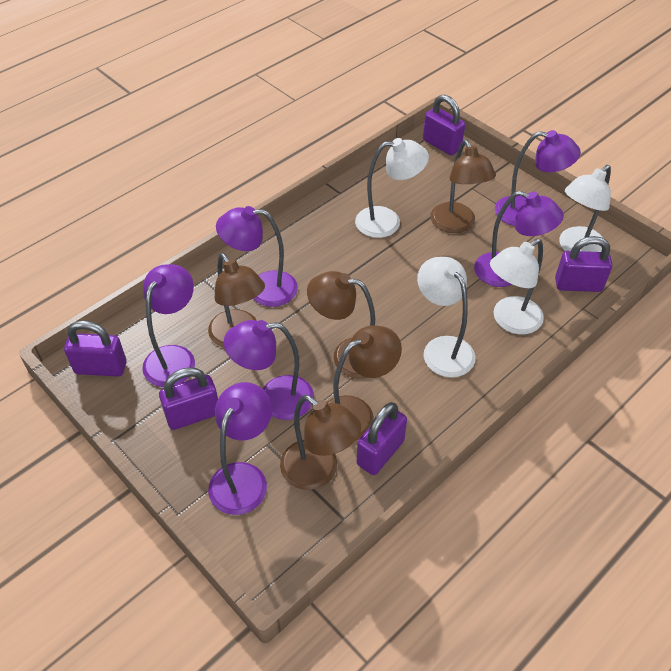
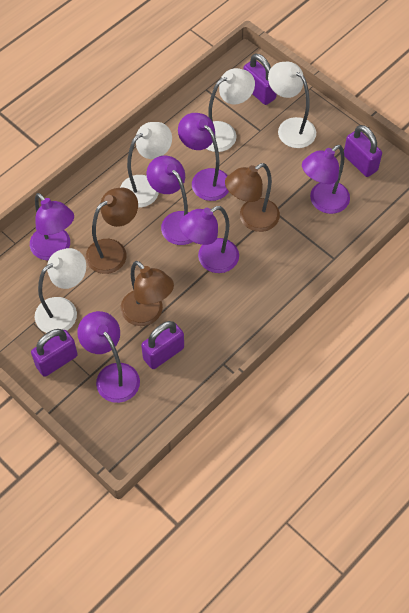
brown lamp: [208,253,265,348] [280,395,361,490] [307,271,375,379] [327,325,402,441] [430,140,496,233] = 5 -> [86,188,138,274] [121,261,174,326] [225,163,280,232] = 3
purple padlock: [64,320,127,377] [159,367,218,430] [357,402,407,475] [423,95,465,156] [555,236,612,292] = 5 -> [31,329,78,377] [141,321,184,369] [243,53,277,105] [344,125,382,177] = 4

